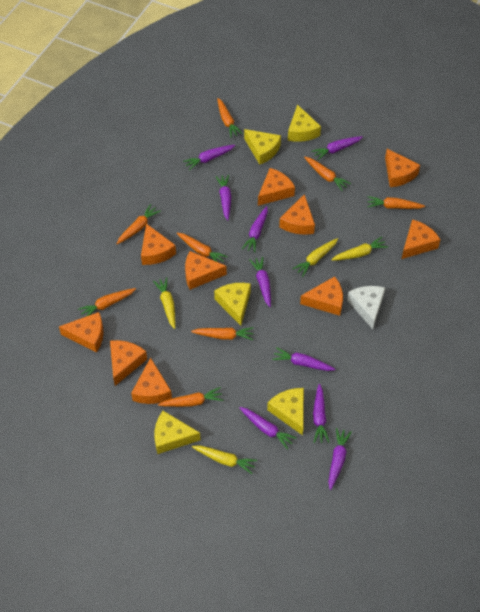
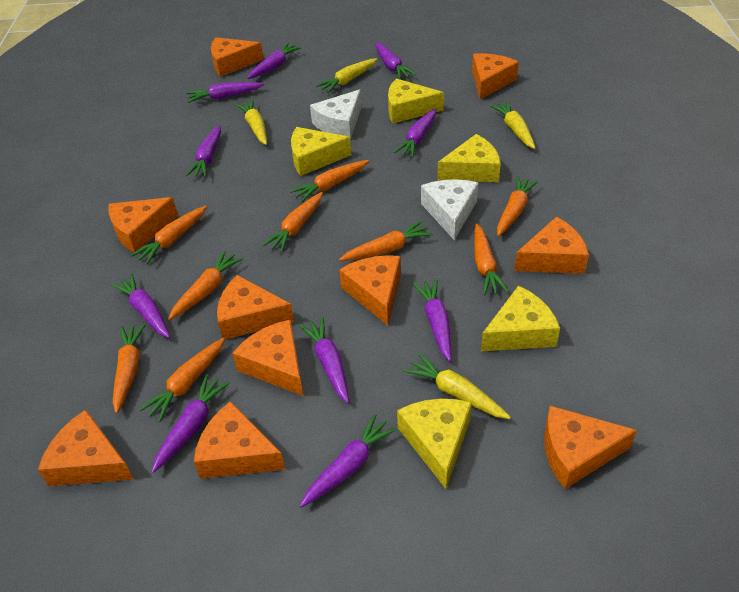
orange carrot: [78,288,136,316] [116,204,161,244] [158,387,223,407] [177,233,228,262] [191,327,254,340] [217,98,243,138] [304,157,351,191] [367,196,425,209] = 8 -> [113,323,146,414] [131,205,207,265] [139,337,226,422] [168,250,243,320] [263,192,323,253] [290,160,369,202] [339,221,433,261] [474,224,509,295] [497,176,539,237] = 9
purple carrot: [183,145,235,170] [215,175,231,221] [239,407,297,450] [242,206,268,253] [249,256,271,307] [272,347,335,371] [311,136,363,160] [313,384,330,443] [328,428,352,490] = 9 -> [110,273,170,338] [152,374,230,473] [186,82,264,103] [186,125,221,177] [247,43,302,79] [299,317,349,403] [300,414,397,508] [375,42,416,80] [394,108,436,157] [413,279,451,362] = 10
white cheese: [347,286,385,329] = 1 -> [310,90,362,139] [421,179,478,240] = 2

